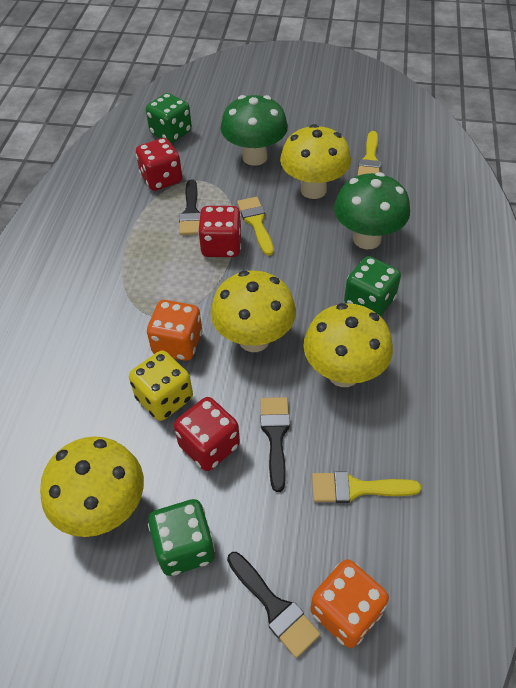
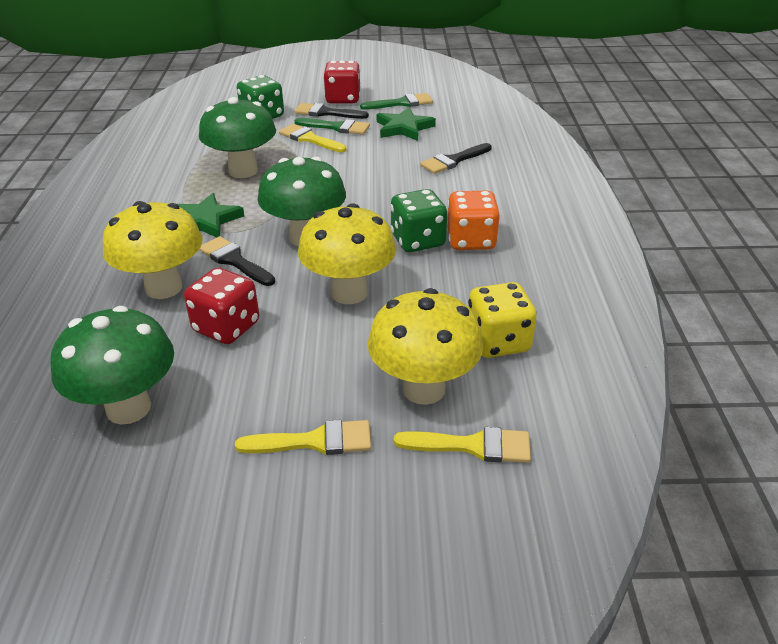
green brush: none = 0 -> [295,118,370,135] [360,93,433,110] = 2
green dice: [146,93,192,143] [148,499,215,576] [344,256,401,317] = 3 -> [237,75,284,119] [391,189,447,252] = 2
green mushroom: [221,95,288,166] [334,172,410,249] = 2 -> [51,306,174,425] [199,97,276,178] [258,157,346,246] = 3
green star: none = 0 -> [178,193,244,237] [376,107,436,141] = 2
orange dice: [147,300,203,361] [310,559,389,648] = 2 -> [447,191,500,250] = 1
red dice: [136,138,182,191] [174,397,240,471] [198,206,242,257] = 3 -> [184,268,259,344] [323,61,361,103] = 2
yellow mushroom: [40,436,144,537] [211,271,296,352] [280,124,351,199] [303,303,393,387] = 4 -> [103,201,203,299] [298,203,396,304] [368,288,483,405] = 3

